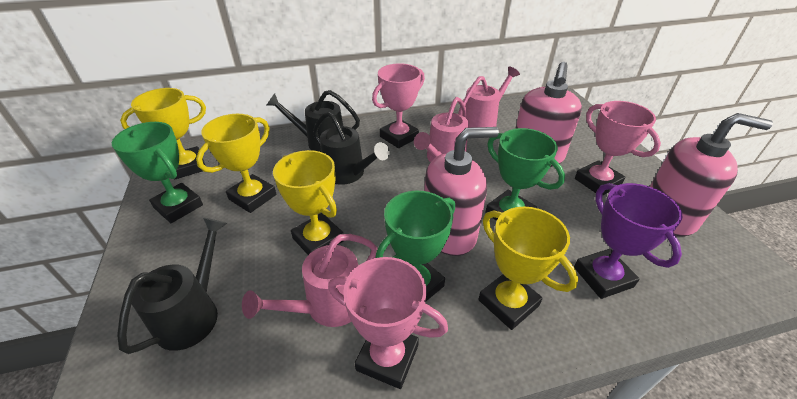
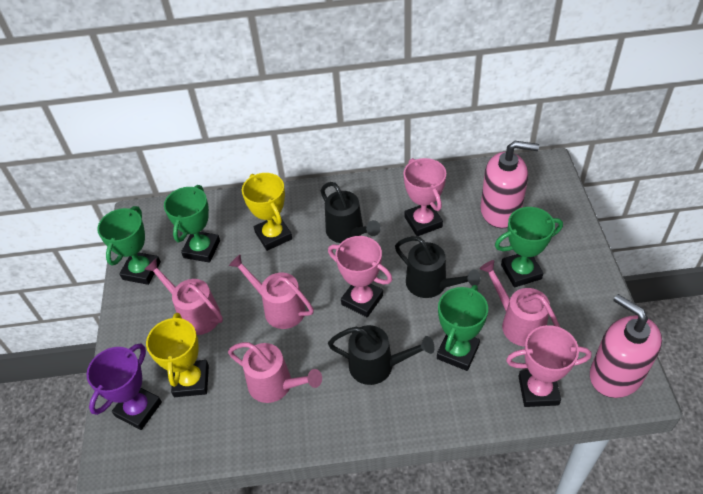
green trophy: [112,122,203,223] [375,191,455,302] [485,128,565,221] = 3 -> [97,206,161,285] [164,185,220,263] [437,285,488,371] [495,207,563,287] = 4
pink soap dispenser: [424,127,499,256] [515,62,582,166] [650,113,773,236] = 3 -> [480,141,539,229] [590,294,662,398] = 2
pink watering can: [242,234,377,327] [414,97,468,162] [458,67,520,128] = 3 -> [144,259,223,335] [228,342,322,403] [229,255,314,329] [480,260,560,347] = 4
yellow trophy: [120,88,206,180] [196,114,277,213] [273,150,343,255] [478,207,578,330] = 4 -> [146,313,209,397] [242,173,292,251] = 2

